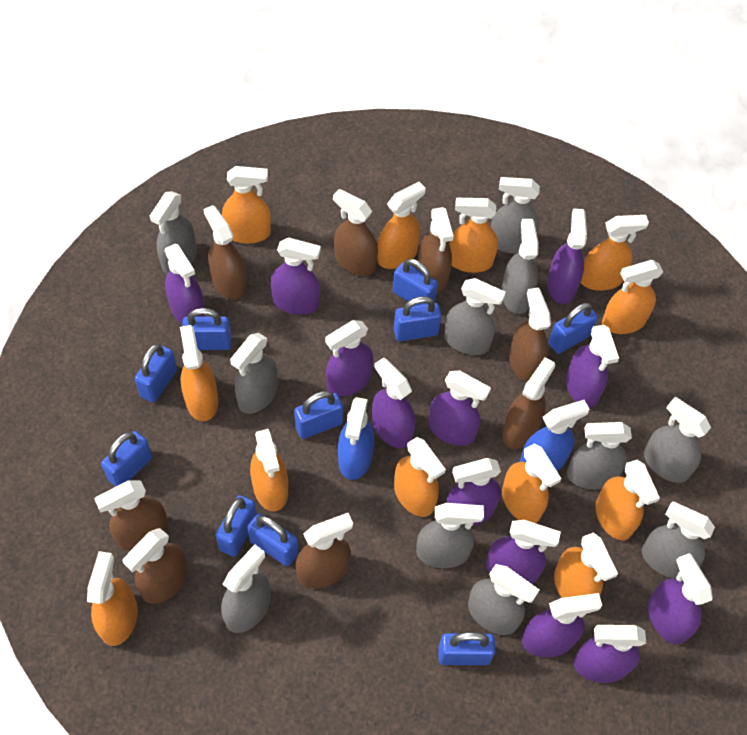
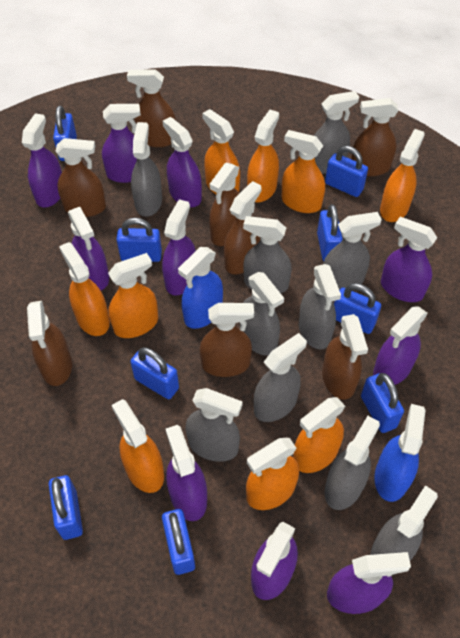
blue padlock: [101,431,152,487] [135,344,177,403] [182,308,231,350] [215,495,257,557] [247,513,299,566] [294,391,343,439] [393,259,438,306] [394,296,441,341] [438,632,495,665] [549,303,598,354] = 10 -> [49,475,83,540] [53,106,77,161] [116,218,162,262] [130,347,179,399] [162,509,195,575] [317,204,343,261] [325,146,368,197] [334,283,381,334] [361,373,404,433] = 9
grey spray bottle: [150,191,197,274] [221,544,271,633] [230,333,278,414] [416,503,484,568] [444,278,506,355] [468,564,539,635] [491,177,540,254] [501,219,539,314] [567,422,632,489] [642,502,715,579] [644,397,711,483] = 11 -> [131,122,162,217] [186,388,243,462] [240,272,284,356] [243,216,292,293] [254,333,307,422] [299,264,341,349] [314,91,359,174] [323,212,382,290] [324,416,380,510] [370,485,438,576] = 10
orange spray bottle: [87,551,138,646] [180,325,218,421] [222,166,271,244] [250,429,288,512] [377,182,426,269] [394,437,446,517] [449,198,498,273] [502,444,561,523] [554,532,618,598] [581,215,649,291] [595,460,660,541] [602,260,663,334] = 12 -> [59,242,110,336] [108,253,158,338] [112,399,164,493] [202,109,240,194] [246,438,299,510] [247,110,279,202] [282,130,325,213] [293,397,345,473] [380,129,425,222] = 9
purple spray bottle: [165,244,205,324] [271,237,321,315] [325,320,374,396] [372,358,416,448] [428,371,491,446] [446,458,501,525] [486,520,561,584] [522,593,602,657] [547,208,587,304] [566,325,619,408] [574,625,646,683] [648,553,713,644] = 12 -> [22,113,62,208] [68,207,109,290] [102,104,141,183] [162,199,196,296] [163,117,202,207] [165,425,207,521] [251,522,298,600] [327,552,411,614] [373,306,428,385] [381,217,437,302] = 10

